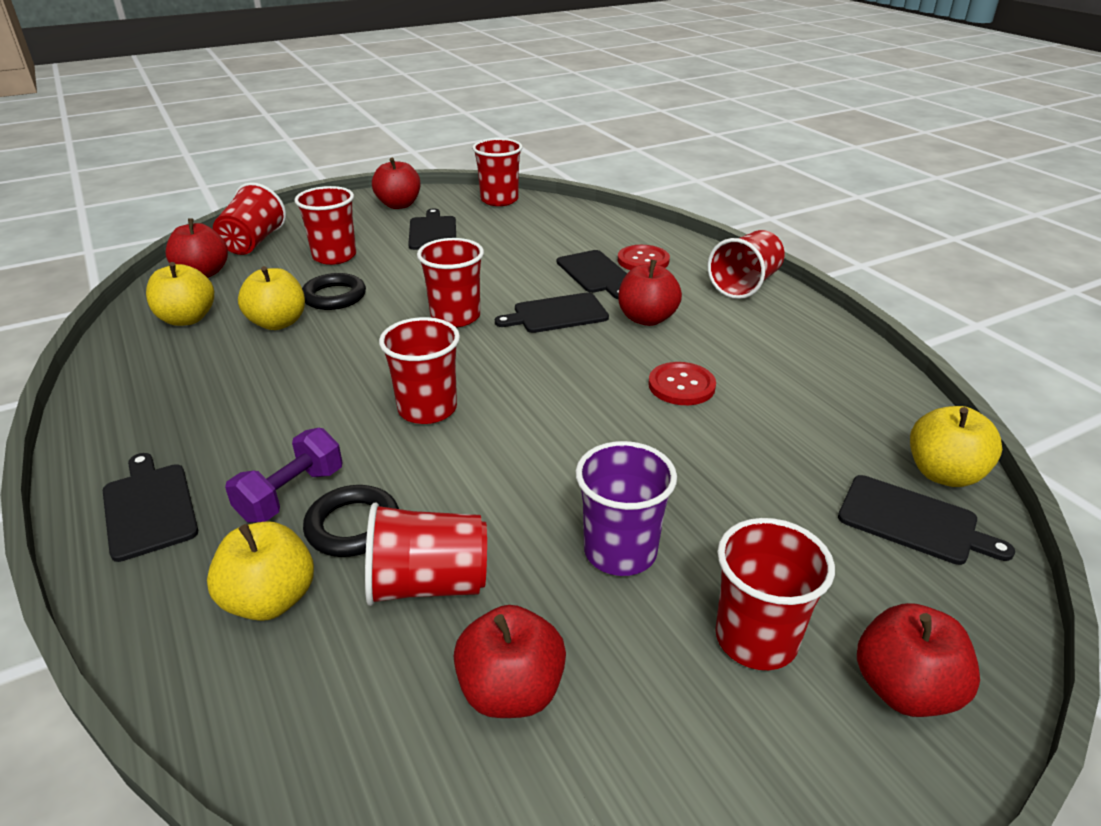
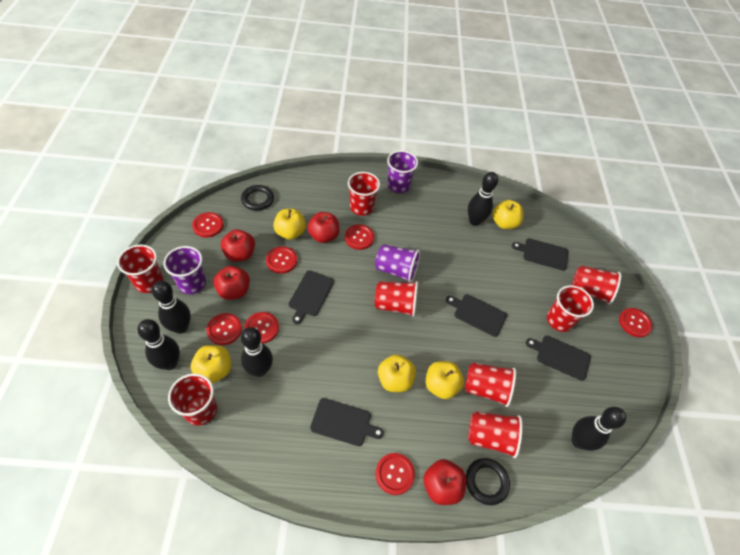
black bowling pin: none = 0 -> [137,319,180,370] [152,281,191,334] [241,327,273,377] [468,172,498,226] [571,407,626,451] = 5
purple cup: [575,441,677,576] = 1 -> [163,246,206,294] [375,244,420,283] [387,151,418,193] = 3
purple dumbbell: [225,428,342,523] = 1 -> none = 0
red apple: [165,218,228,278] [372,158,420,209] [453,605,566,718] [618,260,682,326] [857,603,980,717] = 5 -> [214,266,250,300] [221,229,255,262] [307,212,340,243] [423,459,466,505] = 4
red button: [618,245,670,270] [648,362,716,405] = 2 -> [192,212,224,238] [206,313,242,345] [244,312,279,343] [266,246,297,274] [345,224,374,250] [376,453,415,495] [619,308,653,337] = 7
yellow apple: [146,262,214,326] [207,521,314,621] [238,266,305,330] [910,406,1002,487] = 4 -> [191,345,231,383] [273,209,306,240] [378,354,416,392] [426,361,464,399] [493,200,523,229] = 5

